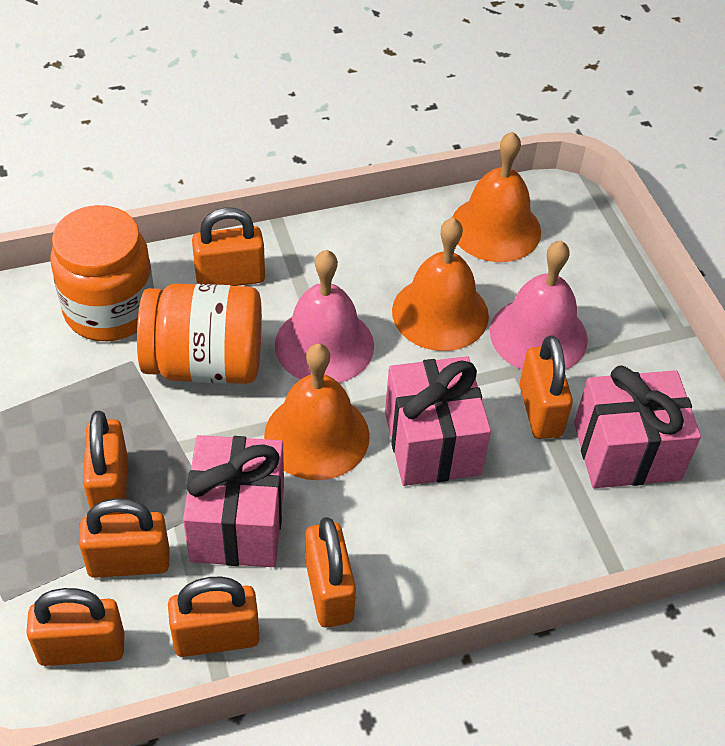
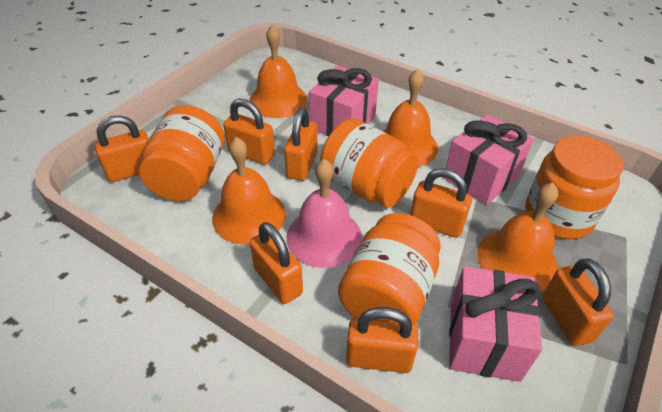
orange bell: [264,343,370,480] [392,217,489,351] [452,132,541,262] = 3 -> [212,137,286,245] [249,25,307,118] [383,69,438,167] [477,183,558,291] = 4
orange jar: [50,205,154,341] [137,284,262,384] = 2 -> [139,105,225,201] [320,118,419,208] [338,213,441,324] [525,135,624,239] = 4
pink bell: [275,250,374,383] [490,241,588,370] = 2 -> [287,159,362,268] = 1

